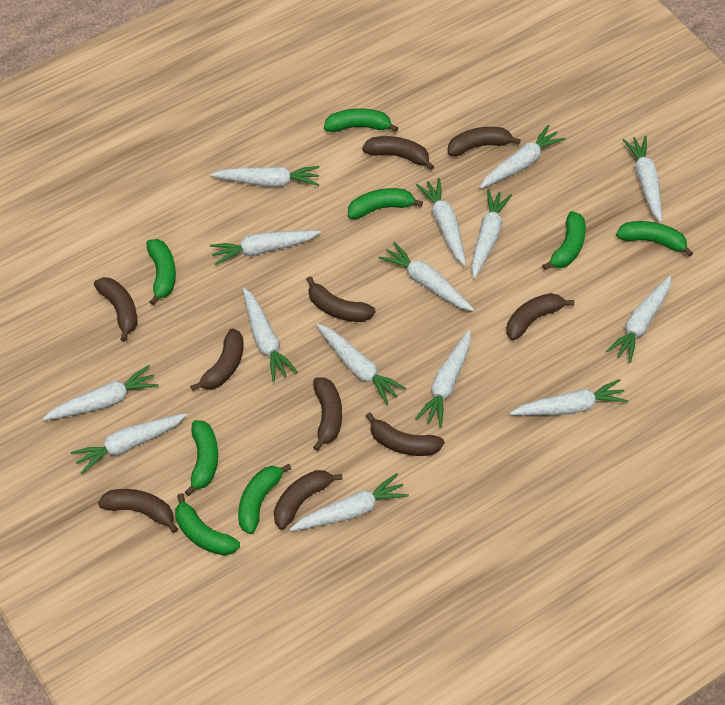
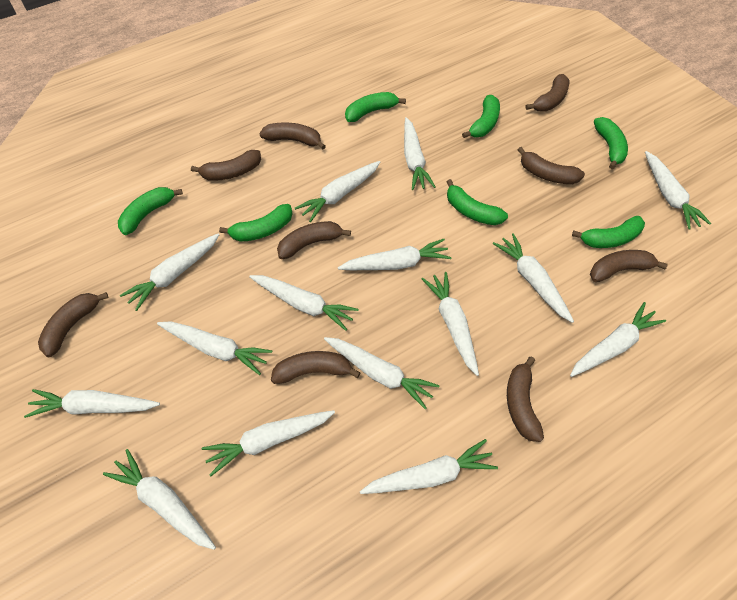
brown banana: [94,277,137,341] [98,489,178,533] [190,328,244,391] [274,470,343,530] [306,276,376,322] [313,378,342,451] [362,136,434,170] [366,412,444,456] [448,127,521,156] [507,293,574,341] = 10 -> [38,292,109,357] [191,150,261,181] [260,123,326,150] [271,351,360,384] [277,221,351,259] [507,356,544,442] [517,147,585,184] [526,74,569,112] [590,250,668,282] = 9
green banana: [146,239,176,305] [175,493,240,556] [185,420,218,496] [238,464,291,534] [324,108,398,132] [348,188,423,219] [542,211,586,270] [616,221,693,257] = 8 -> [118,187,183,235] [219,204,293,242] [345,92,406,122] [447,179,508,225] [462,95,500,138] [572,216,645,248] [594,117,628,169] = 7

